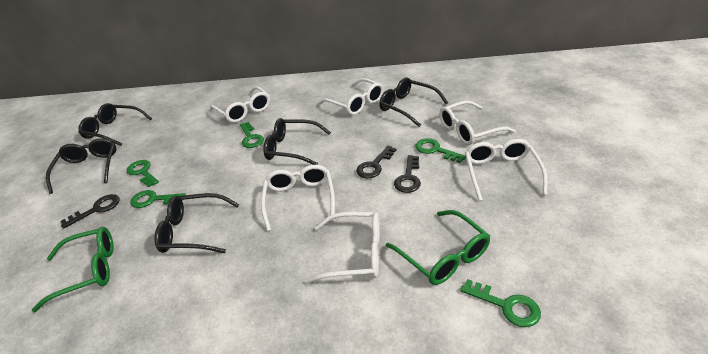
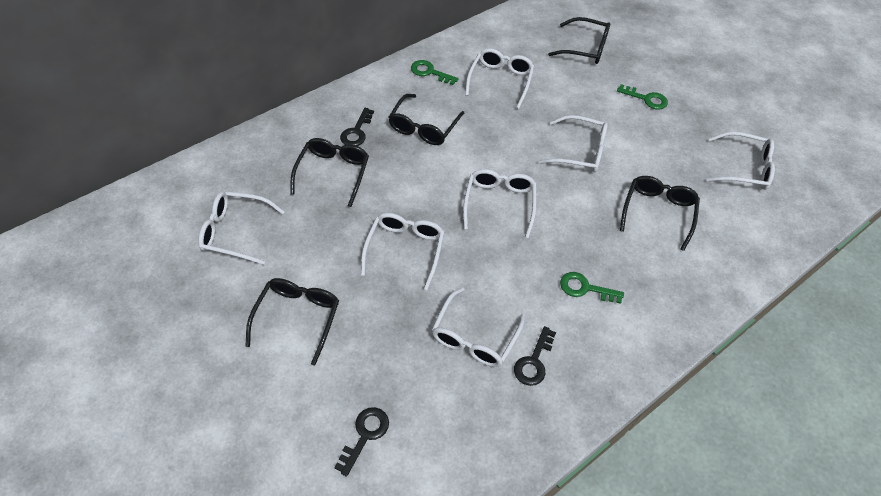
green glasses: [32,227,114,313] [386,210,490,285] = 2 -> none = 0
green key: [127,160,159,187] [130,190,186,208] [240,122,264,148] [415,138,466,163] [460,279,541,327] = 5 -> [411,60,459,85] [560,272,624,304] [617,84,668,110] = 3
white glasses: [210,86,270,123] [261,165,335,232] [305,212,380,284] [319,78,384,115] [439,100,516,145] [465,139,548,201] = 6 -> [198,191,284,265] [361,213,444,290] [432,287,525,367] [463,169,537,238] [465,48,534,109] [539,115,608,172] [706,131,775,190] = 7

